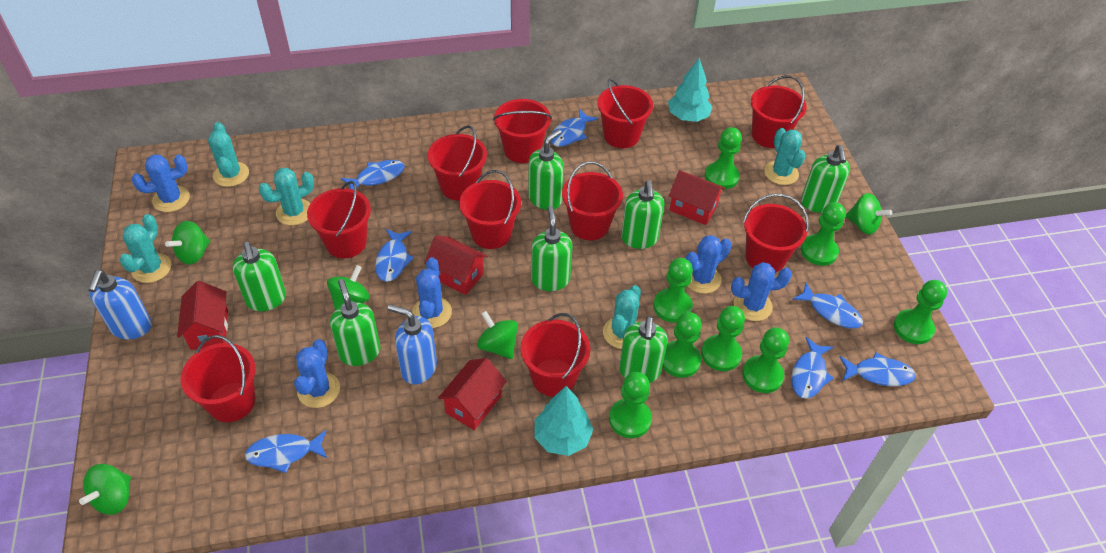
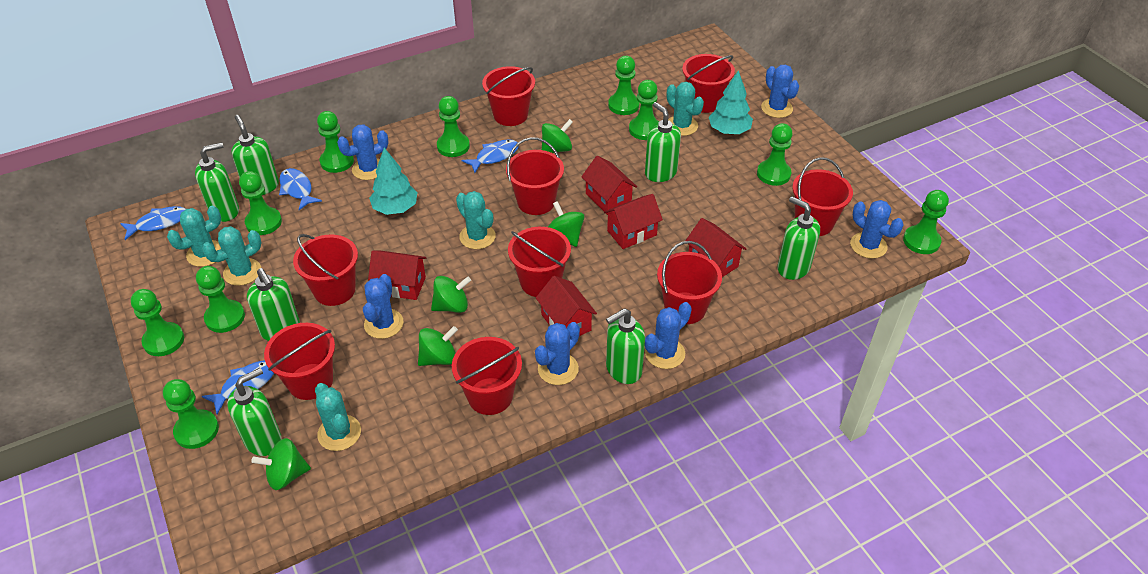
blue cactus: [132,155,190,212] [294,339,340,408] [412,257,452,328] [686,235,732,294] [731,262,792,321] = 5 -> [337,124,389,180] [363,274,404,339] [535,322,580,385] [645,302,692,369] [761,65,799,118] [850,200,903,259] = 6
blue fish: [245,430,327,473] [341,160,405,190] [375,229,414,282] [551,109,598,147] [791,337,834,399] [792,282,863,329] [840,352,916,386] = 7 -> [120,206,186,240] [202,360,274,414] [279,168,322,210] [462,139,519,173] = 4
blue soap dispenser: [89,270,152,339] [388,305,437,384] = 2 -> none = 0
green pawn: [609,372,652,438] [653,258,693,323] [662,312,702,378] [701,306,745,371] [705,127,742,189] [742,328,789,393] [801,202,846,266] [894,280,947,344] = 8 -> [131,289,184,356] [163,379,219,449] [196,266,245,333] [239,171,282,235] [317,111,354,173] [437,96,470,157] [608,56,640,115] [629,80,659,140] [757,123,793,186] [903,190,949,254] = 10
red bucket: [180,335,255,422] [307,181,371,258] [428,125,487,200] [459,170,521,249] [493,99,552,163] [521,313,590,397] [562,161,623,240] [597,78,653,148] [743,194,809,273] [751,76,807,148] = 10 -> [264,323,335,400] [293,234,358,306] [452,337,522,415] [482,66,535,126] [506,137,564,215] [508,227,571,297] [657,241,722,324] [682,54,735,113] [792,157,853,236] = 9
red house: [177,281,228,350] [424,236,487,295] [438,358,507,430] [669,170,725,225] = 4 -> [368,251,426,300] [536,276,597,336] [581,156,637,215] [604,194,663,249] [685,218,746,277] = 5

